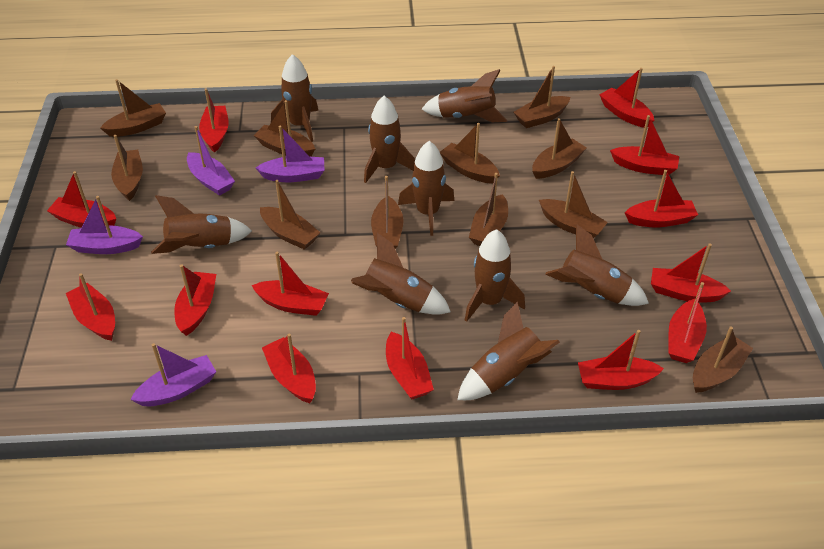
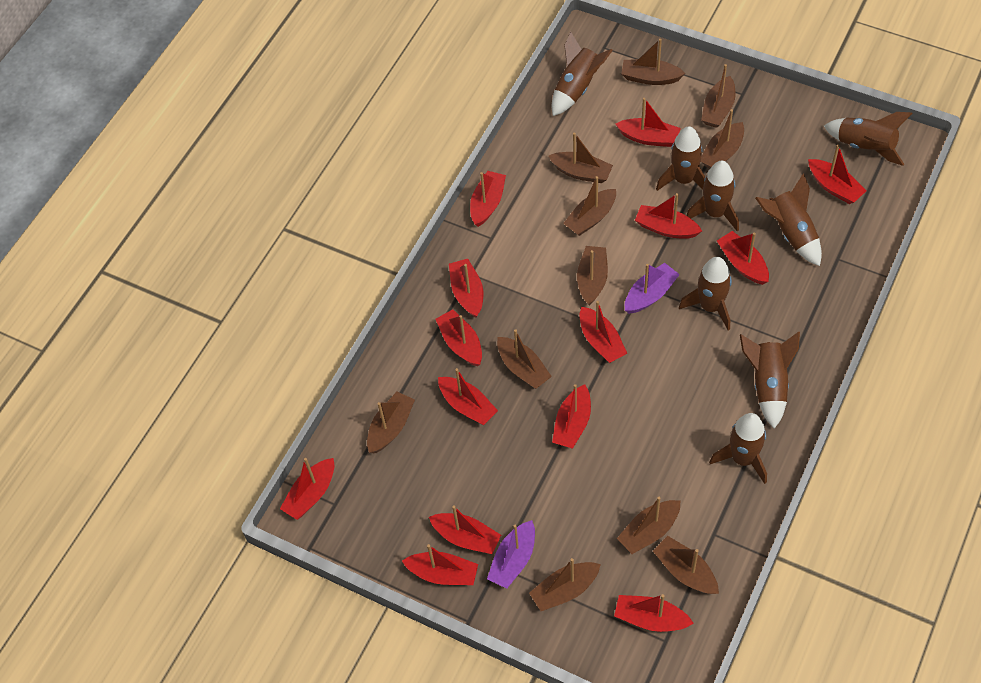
brown rocket: [151,195,252,254] [271,54,318,142] [351,233,451,315] [364,96,415,183] [398,141,455,236] [422,69,507,122] [457,302,560,400] [465,229,525,322] [545,224,649,306] = 9 -> [552,32,613,116] [656,126,705,191] [679,257,732,330] [687,161,739,232] [709,413,767,484] [740,332,800,429] [755,173,822,266] [824,112,913,166] = 8
purple boat: [66,196,143,254] [130,343,216,406] [187,126,235,196] [256,126,324,182] = 4 -> [487,520,535,589] [625,263,680,314] = 2
red boat: [47,171,117,228] [66,273,115,341] [174,264,216,336] [199,88,229,153] [251,252,329,316] [262,333,316,403] [386,317,434,400] [578,330,664,390] [599,68,654,128] [610,115,679,175] [625,170,698,227] [651,243,731,302] [668,282,707,363] = 13 -> [280,458,334,520] [402,544,478,585] [429,505,501,554] [435,309,482,366] [438,368,498,425] [449,259,483,318] [470,171,506,227] [552,384,591,449] [579,301,628,363] [614,594,694,632] [616,98,681,147] [635,193,702,239] [717,231,769,285] [808,145,867,204] = 14

